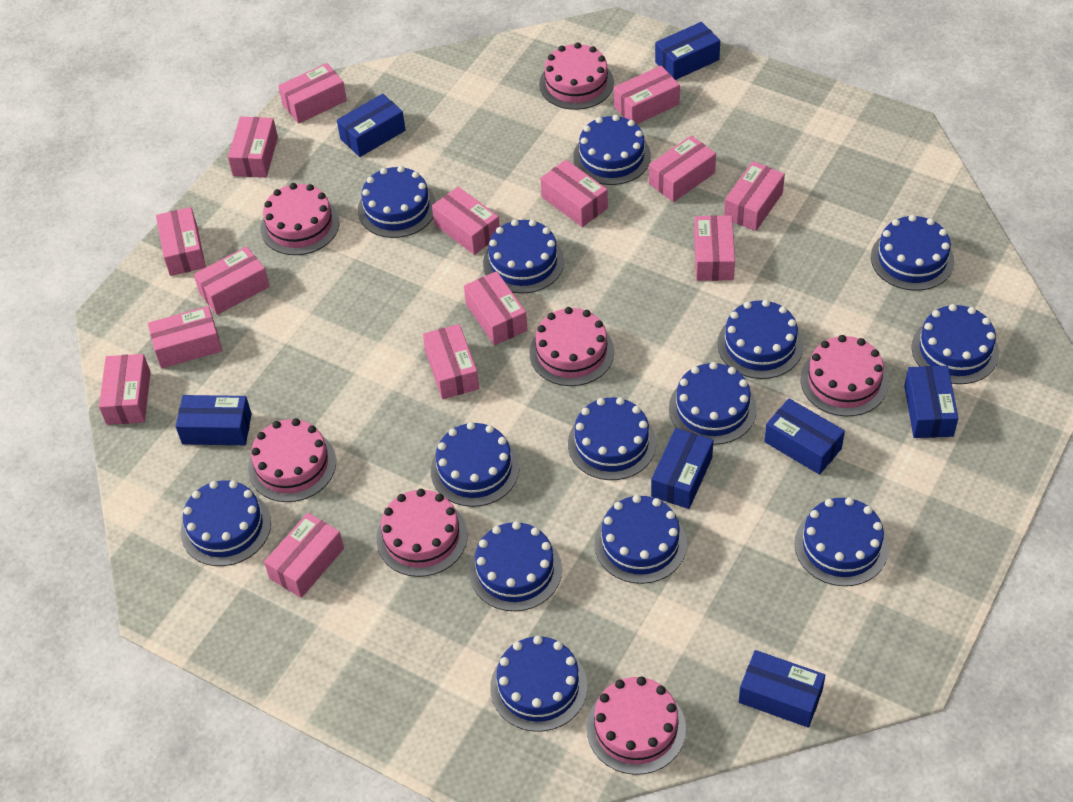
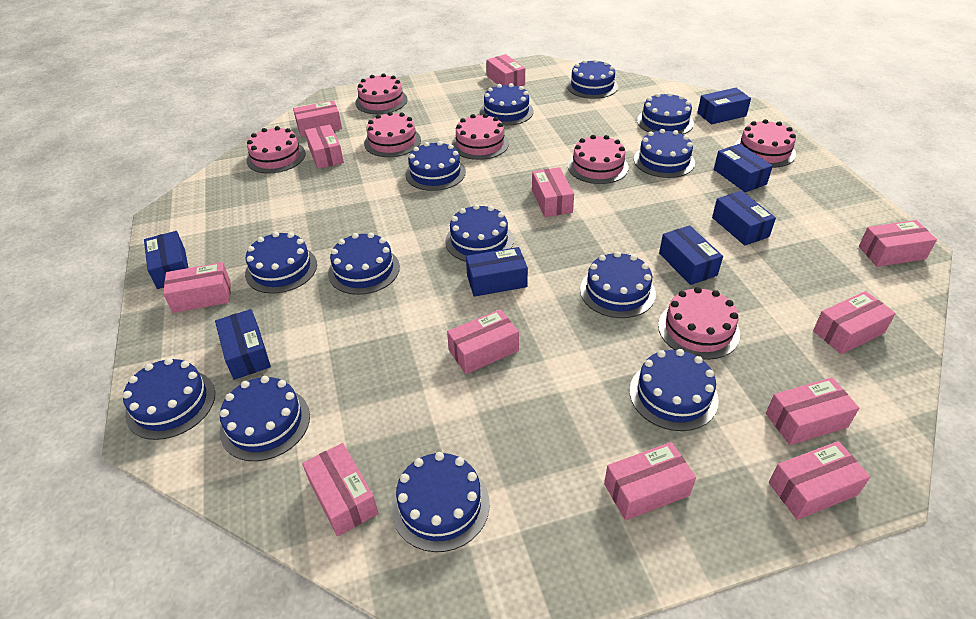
blue cake: [181,480,271,566] [358,166,436,238] [431,422,519,507] [469,521,562,611] [483,219,564,294] [490,636,587,732] [568,397,656,480] [573,115,651,185] [594,495,687,584] [669,362,757,445] [717,300,803,379] [795,497,889,586] [871,215,954,291] [912,304,999,384] = 14 -> [123,358,215,440] [220,376,310,461] [245,232,317,294] [328,232,400,295] [391,452,490,552] [405,141,466,191] [445,204,514,262] [480,83,534,126] [567,59,618,99] [580,251,656,318] [629,349,719,431] [634,129,695,178] [637,92,694,134] = 13
pink box: [99,354,151,425] [148,306,222,368] [156,207,206,276] [194,246,270,315] [228,117,278,178] [264,513,344,598] [278,63,347,124] [423,324,479,399] [432,187,500,255] [464,271,528,345] [541,160,608,227] [614,66,680,124] [649,135,716,202] [694,215,735,281] [724,161,785,231] = 15 -> [163,262,231,313] [293,100,342,137] [302,443,378,536] [305,124,344,169] [447,309,519,374] [486,54,525,87] [532,167,574,217] [604,442,696,520] [766,377,859,445] [769,441,870,520] [813,291,896,354] [859,220,937,267] = 12

